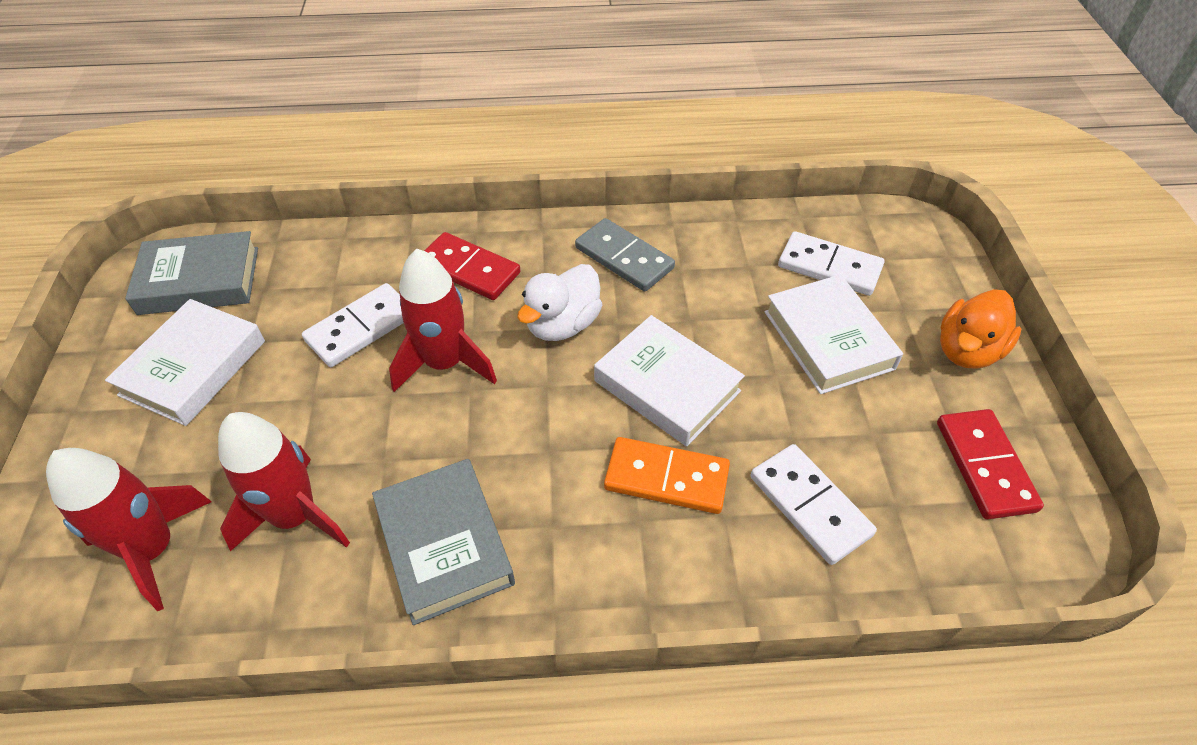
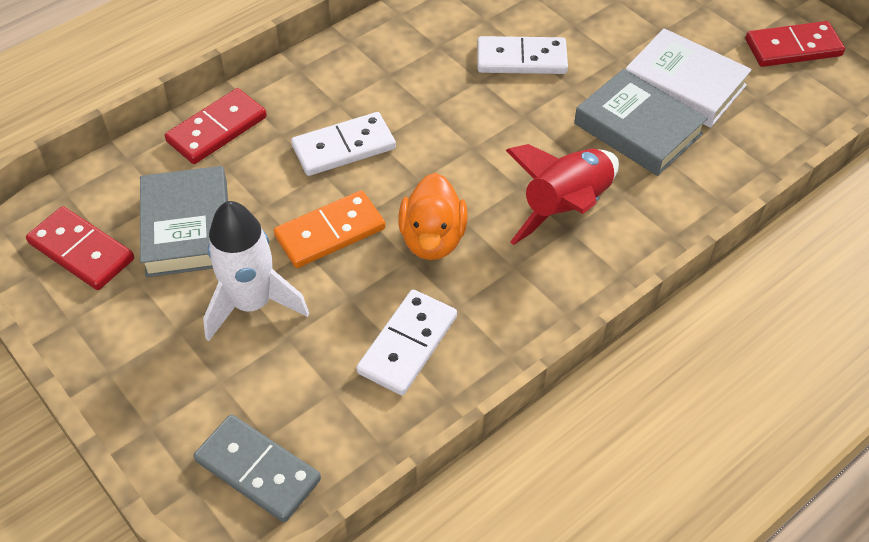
red domino: [424,232,520,300] [937,409,1044,519] = 2 -> [26,206,134,290] [165,88,267,164] [745,21,845,67] = 3
red rocket: [46,448,212,611] [218,412,350,551] [389,249,497,392] = 3 -> [506,144,619,245] = 1
white book: [105,299,265,426] [594,315,745,446] [764,274,903,394] = 3 -> [626,28,752,128] = 1
white duck: [517,264,602,341] = 1 -> none = 0
white rocket: none = 0 -> [203,201,309,341] = 1

